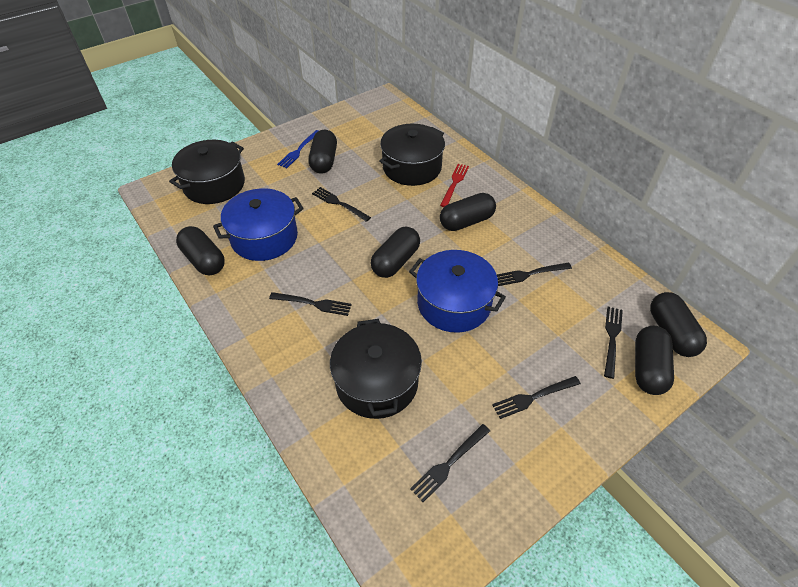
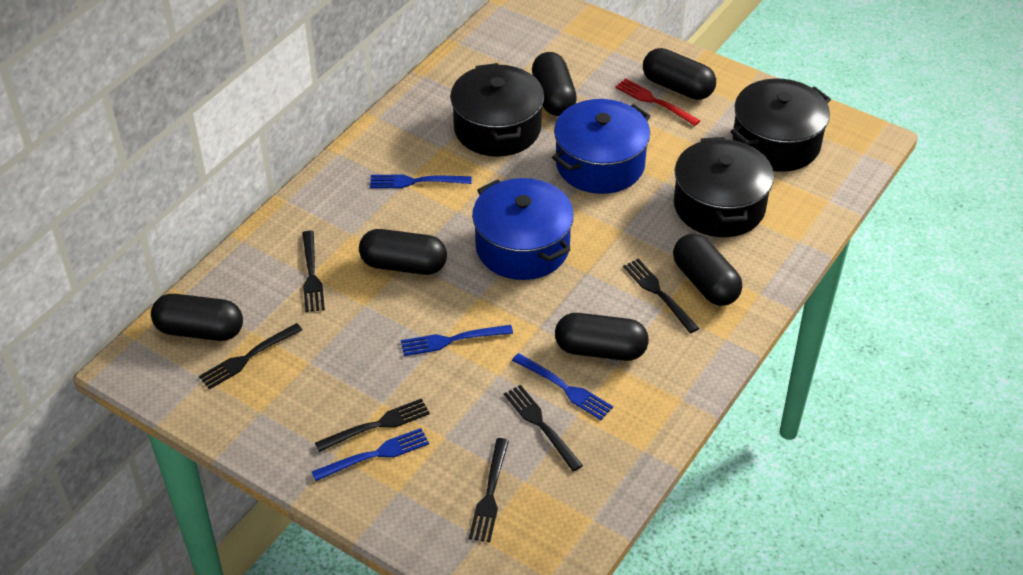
blue fork: [277,130,318,168] = 1 -> [312,428,429,481] [370,174,472,188] [401,325,513,356] [512,353,613,420] = 4

